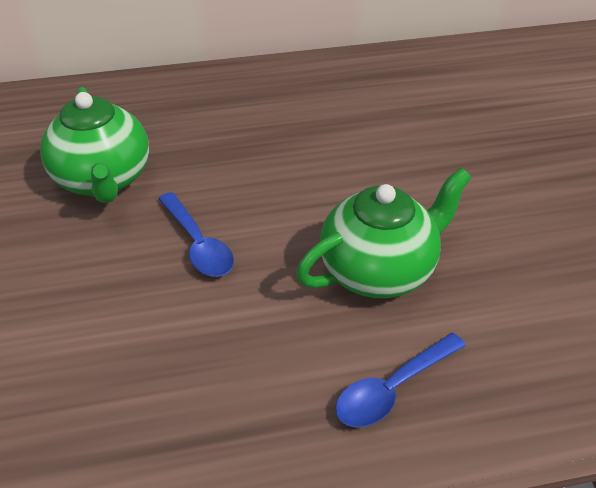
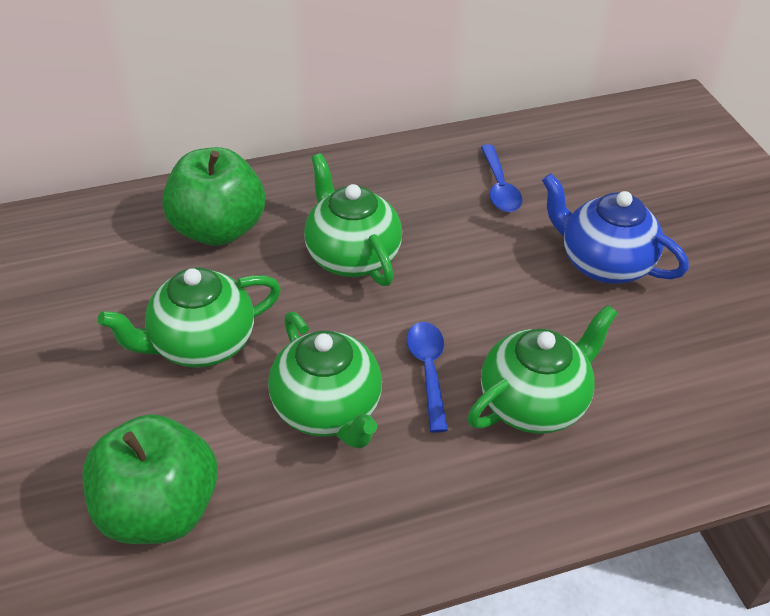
blue teapot: none = 0 -> [542,173,689,284] = 1
green apple: none = 0 -> [83,414,218,544] [162,147,265,246] = 2
green teapot: [40,87,149,203] [296,167,472,298] = 2 -> [98,267,281,368] [268,312,382,449] [304,153,402,286] [468,305,618,434] = 4

